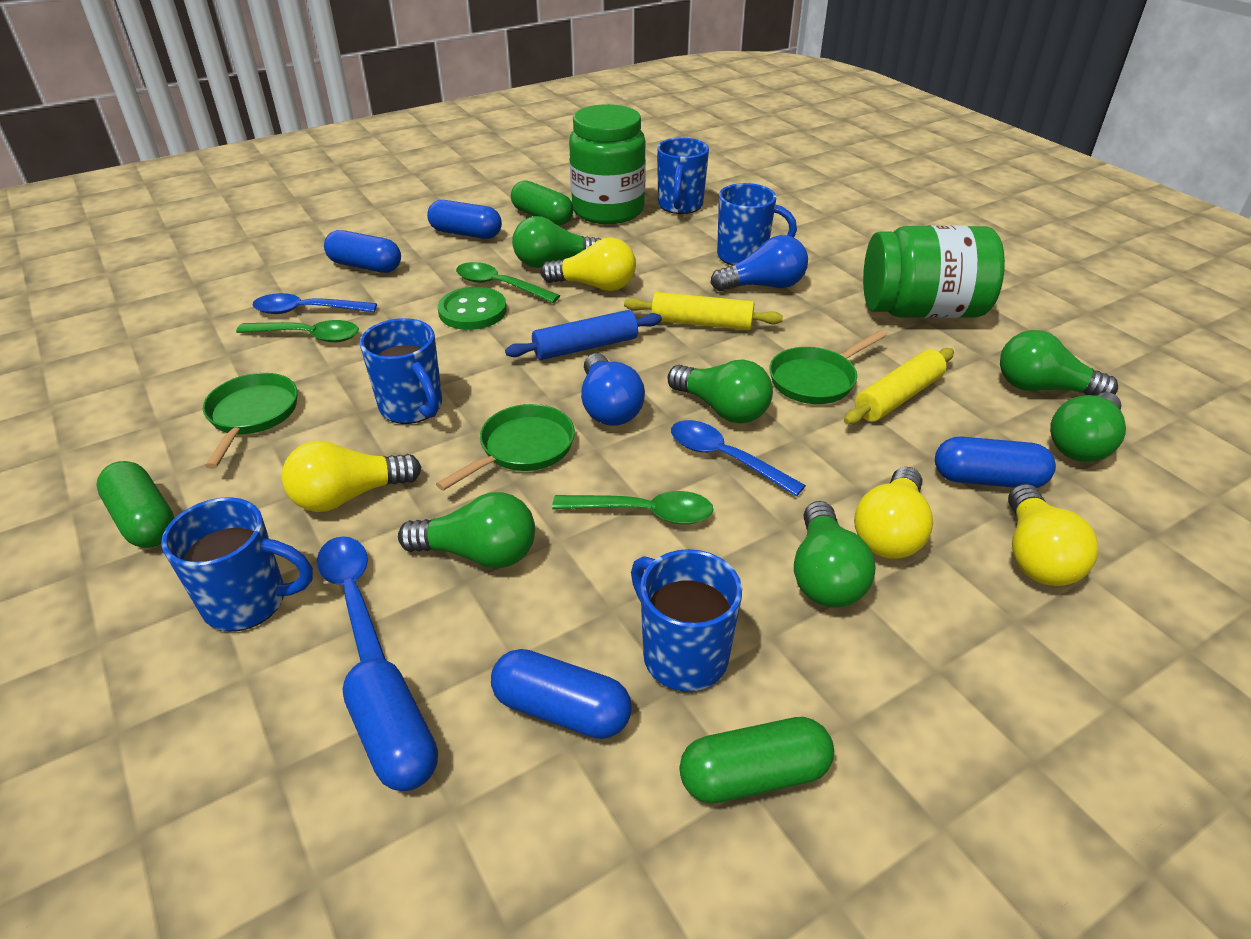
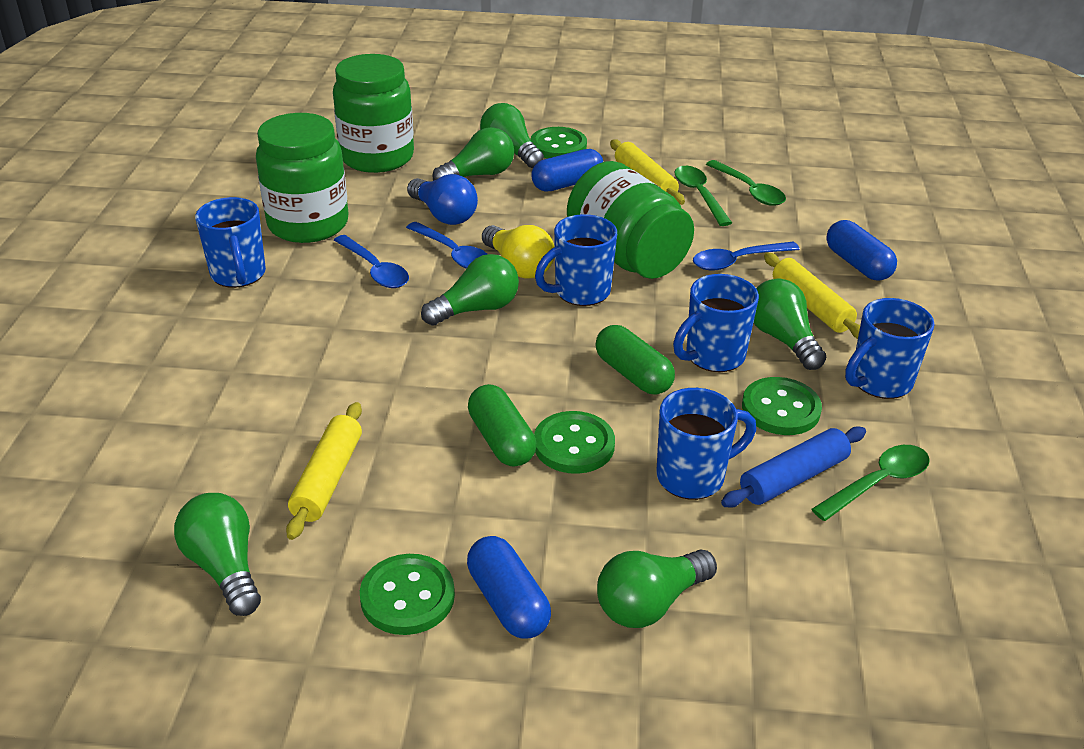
blue capsule: [324,230,401,273] [343,658,438,791] [427,200,502,239] [491,649,632,739] [935,437,1056,488] = 5 -> [467,536,551,639] [531,149,603,192] [826,220,897,281] = 3
blue light bulb: [581,353,645,426] [711,235,808,291] = 2 -> [407,174,478,225] = 1
green button: [438,287,507,330] = 1 -> [360,554,455,635] [530,127,587,159] [534,411,615,474] [742,377,822,435] = 4
green capsule: [97,461,174,548] [511,180,573,225] [679,717,834,803] = 3 -> [468,384,536,467] [595,325,675,394] = 2
green jar: [569,104,646,224] [863,225,1005,318] = 2 -> [256,113,348,243] [333,54,414,173] [567,161,694,279] = 3
green pan: [203,373,298,469] [436,404,575,491] [769,330,887,404] = 3 -> none = 0
yellow light bulb: [282,441,421,512] [541,238,636,291] [854,467,933,559] [1008,484,1098,586] = 4 -> [482,225,554,278] = 1
yellow rolling pin: [624,292,783,330] [844,348,954,425] = 2 -> [286,402,362,540] [610,139,685,205] [764,253,860,339] = 3

